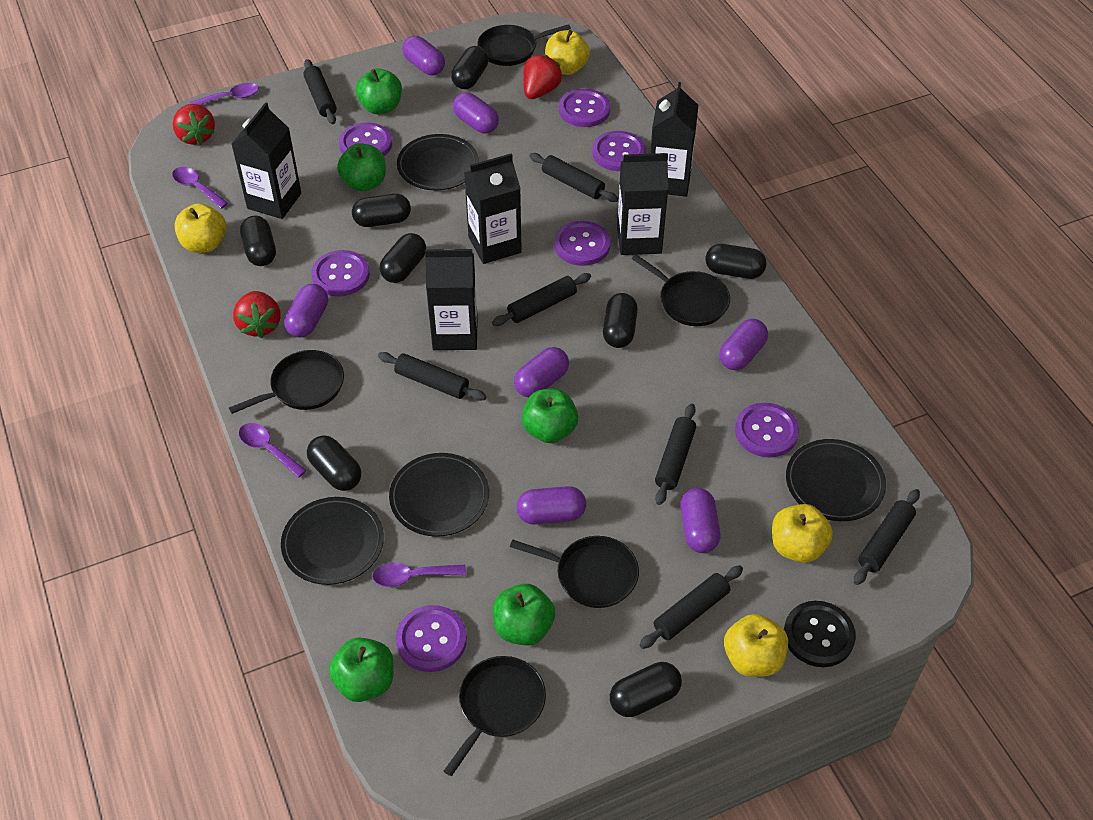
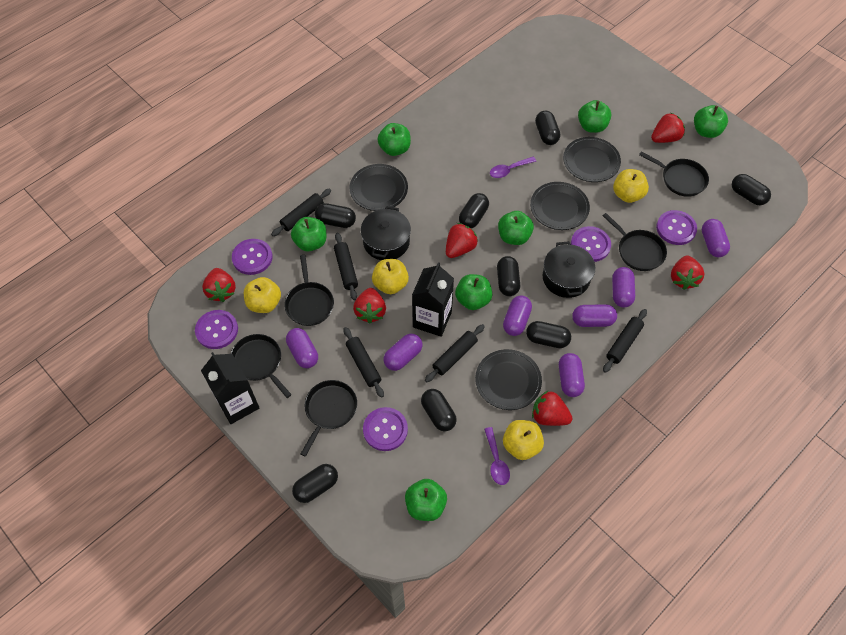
black button: [784,601,856,667] = 1 -> none = 0
black carton: [232,102,301,219] [425,249,478,350] [464,153,522,264] [617,153,668,255] [650,82,699,197] = 5 -> [201,352,260,424] [412,262,454,337] = 2
black pot: none = 0 -> [361,206,411,260] [543,241,595,298] = 2
black rolling pin: [303,59,337,124] [378,352,486,401] [492,273,591,326] [529,153,618,202] [639,565,743,649] [655,403,696,505] [854,489,920,585] = 7 -> [271,189,331,236] [334,233,358,300] [344,327,384,398] [425,324,485,382] [603,309,647,373] = 5
green apple: [329,638,394,702] [337,143,386,191] [356,68,402,115] [493,584,555,646] [522,389,578,443] = 5 -> [291,217,326,251] [377,123,411,156] [405,479,447,521] [455,274,492,310] [498,211,534,245] [578,100,611,133] [694,105,728,138] = 7
purple button: [311,250,370,297] [339,122,392,156] [396,605,467,672] [554,221,611,266] [559,89,610,127] [592,131,646,171] [735,403,799,458] = 7 -> [195,310,238,349] [232,239,273,275] [363,407,408,451] [571,226,611,262] [656,210,697,245] = 5
purple spoon: [172,167,228,209] [189,83,259,105] [239,423,307,478] [372,562,466,587] = 4 -> [484,427,510,485] [490,156,536,178] = 2
red strawberry: [173,104,215,145] [233,291,281,338] [523,54,562,99] = 3 -> [202,268,236,302] [353,288,386,323] [446,223,478,258] [532,391,573,426] [651,112,685,143] [671,255,704,290] = 6

